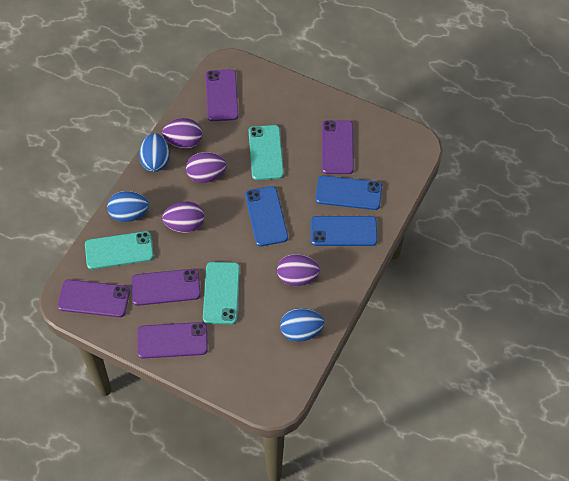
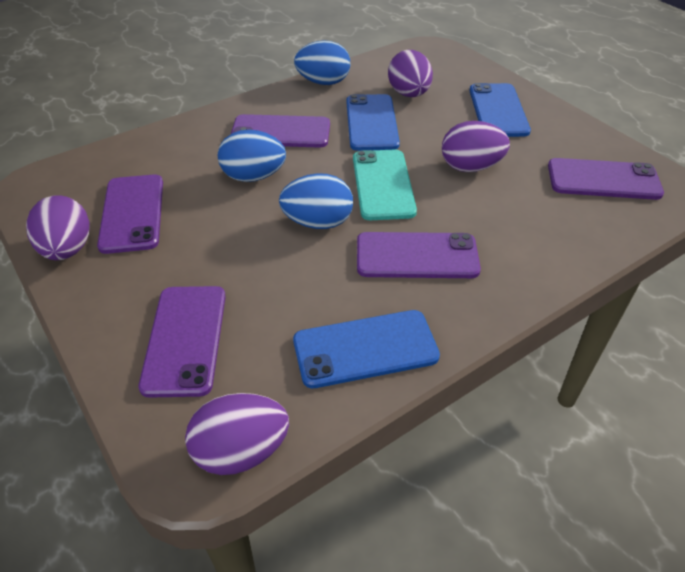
turquoise phone: [85,231,154,269] [203,262,240,324] [249,125,284,180] = 3 -> [353,149,417,220] = 1

